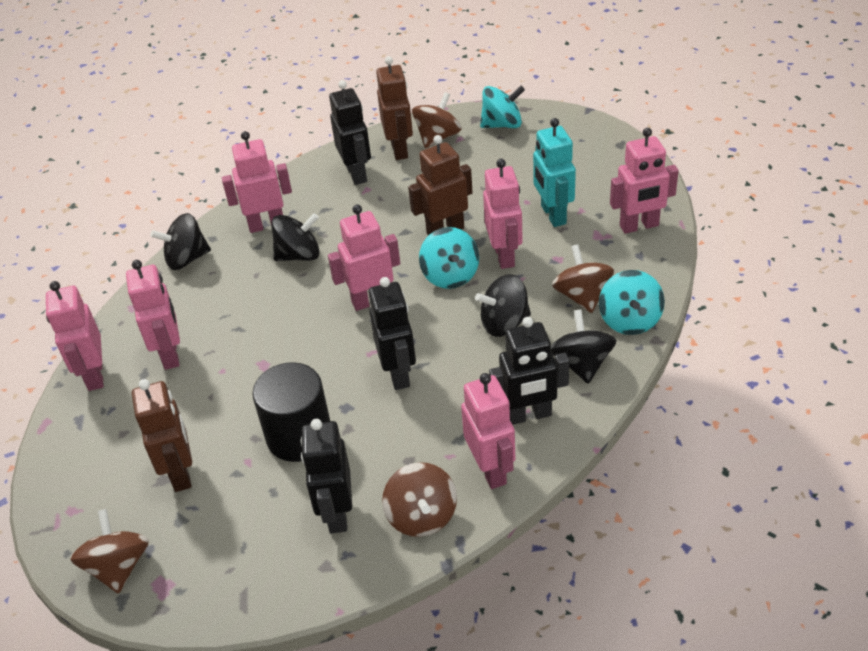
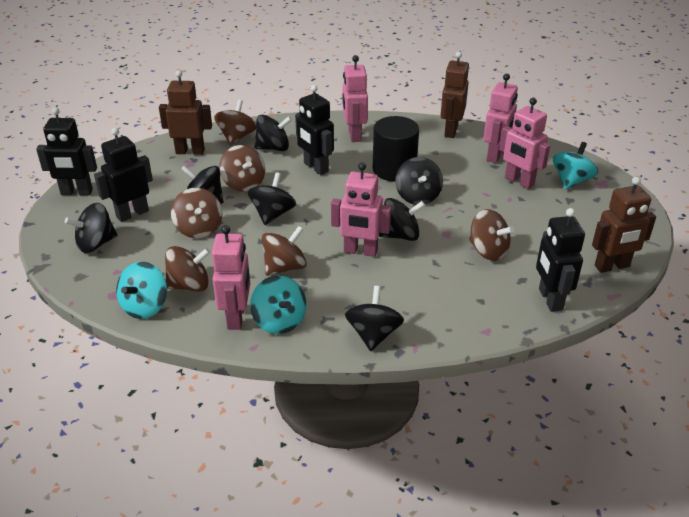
black spinning top: [150,213,211,270] [271,213,319,261] [475,274,531,337] [551,310,617,384] = 4 -> [65,203,117,253] [181,165,223,204] [248,172,296,225] [254,115,292,151] [345,286,404,351] [379,198,425,241] [395,157,443,205] = 7
brown spinning top: [70,509,149,594] [382,462,457,537] [412,92,462,148] [552,244,614,313] = 4 -> [165,246,210,292] [171,188,222,238] [214,100,256,145] [219,145,265,192] [262,226,307,276] [469,209,514,261] = 6
pink robot: [46,281,104,391] [126,260,180,370] [222,131,292,233] [328,204,400,311] [461,373,515,489] [483,159,523,269] [610,128,679,234] = 7 -> [212,225,250,330] [331,162,391,257] [343,55,368,142] [483,74,518,163] [499,98,550,189] = 5
turquoise robot: [533,118,576,227] = 1 -> none = 0

